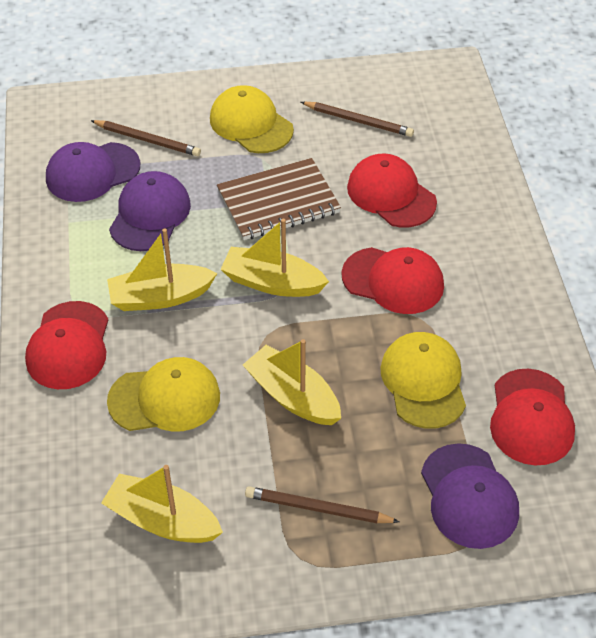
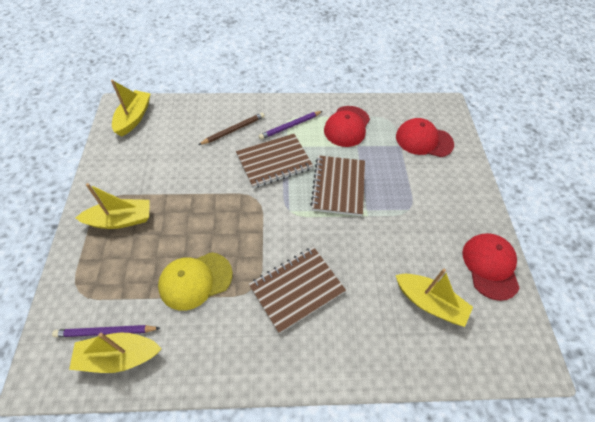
brown notebook: [217,158,341,240] = 1 -> [236,134,313,188] [249,247,346,334] [310,155,365,216] = 3
brown pencil: [91,120,201,156] [245,486,400,523] [301,102,414,137] = 3 -> [198,112,265,145] = 1
purple cap: [46,142,140,202] [109,171,191,251] [421,443,519,549] = 3 -> none = 0
purple pencil: none = 0 -> [52,325,160,337] [259,111,322,140] = 2
red cap: [25,301,108,389] [341,247,444,314] [347,153,437,228] [490,369,575,465] = 4 -> [324,106,370,147] [396,118,454,157] [463,233,519,301] = 3
yellow cap: [107,357,220,431] [210,85,294,153] [380,332,466,429] = 3 -> [158,252,233,311] = 1

